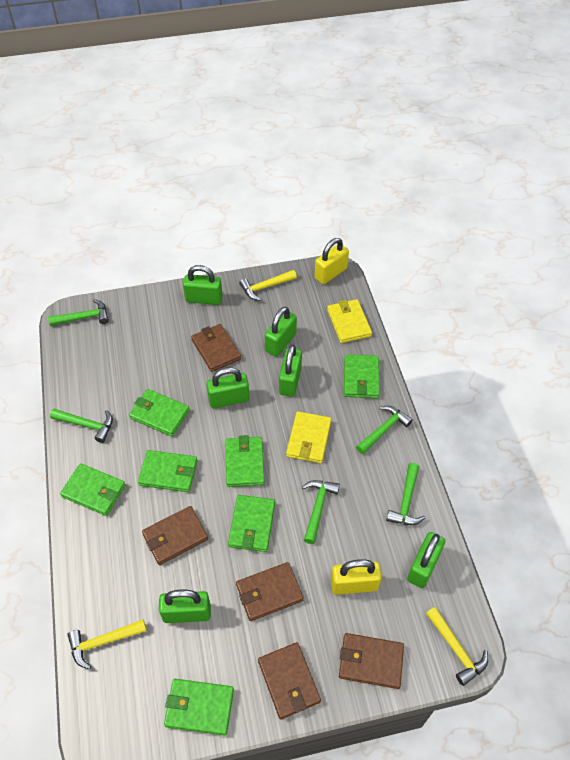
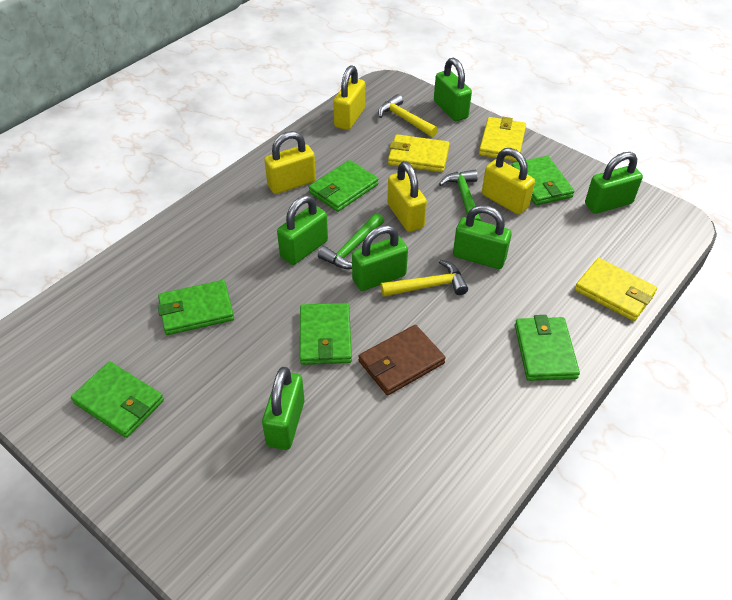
brown wallet: [142,506,208,565] [191,324,241,372] [236,562,303,621] [258,642,321,719] [339,633,404,689] = 5 -> [359,325,446,395] = 1
green hammer: [48,299,109,326] [50,409,113,443] [302,480,340,544] [356,406,413,454] [386,463,425,525] = 5 -> [318,213,384,269] [439,170,481,221] = 2
green wallet: [60,463,126,516] [129,389,190,436] [138,450,197,492] [164,679,234,736] [225,435,265,487] [228,495,275,552] [344,354,379,398] = 7 -> [71,361,164,438] [158,280,234,335] [300,303,352,365] [309,160,378,212] [512,156,574,205] [515,315,580,381] = 6
yellow hammer: [67,619,147,669] [239,270,297,301] [426,607,488,686] = 3 -> [378,94,438,137] [381,260,468,297] = 2
yellow padlock: [315,238,349,284] [331,559,382,595] = 2 -> [264,131,316,194] [333,65,365,130] [387,161,427,232] [482,148,535,215] = 4
yellow wallet: [286,411,331,463] [327,299,372,343] = 2 -> [388,134,450,172] [479,117,526,161] [575,258,657,321] = 3

